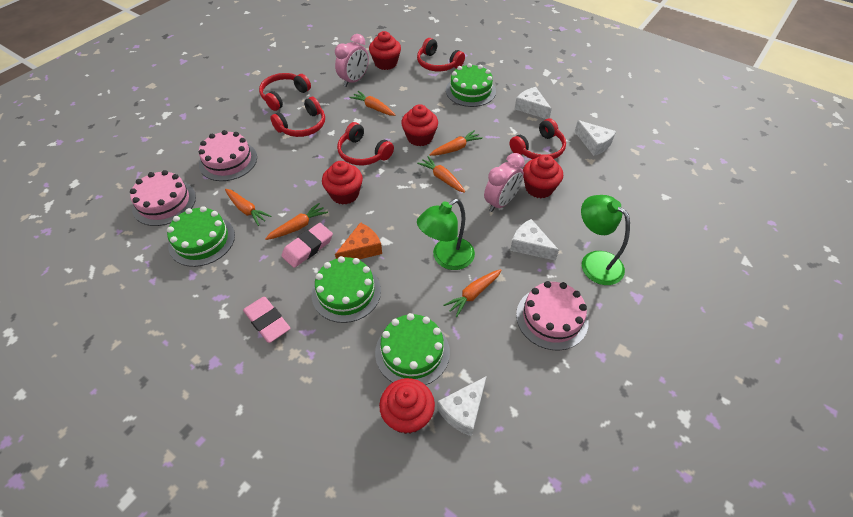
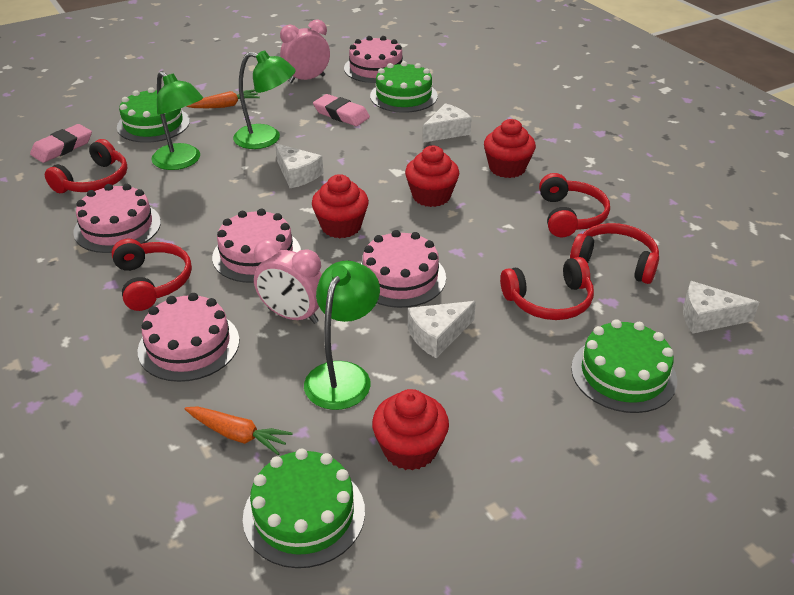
green lamp: [417,199,475,270] [581,195,630,285] = 2 -> [151,71,203,170] [233,51,296,149] [304,260,380,410] = 3
orange carrot: [225,189,271,226] [265,203,328,240] [349,91,395,116] [417,156,465,193] [429,130,483,156] [443,269,501,317] = 6 -> [184,406,292,455] [186,89,260,108] = 2
orange cheese: [335,222,382,259] = 1 -> none = 0
pink cake: [130,170,196,226] [199,130,257,181] [516,281,589,350] = 3 -> [73,184,161,253] [137,293,239,382] [212,209,301,283] [344,36,404,83] [361,230,446,308] = 5
red cupcake: [322,161,363,205] [369,31,401,70] [379,378,435,434] [401,104,438,146] [523,155,563,198] = 5 -> [312,174,369,238] [372,389,449,470] [405,146,459,207] [484,119,536,178] = 4

